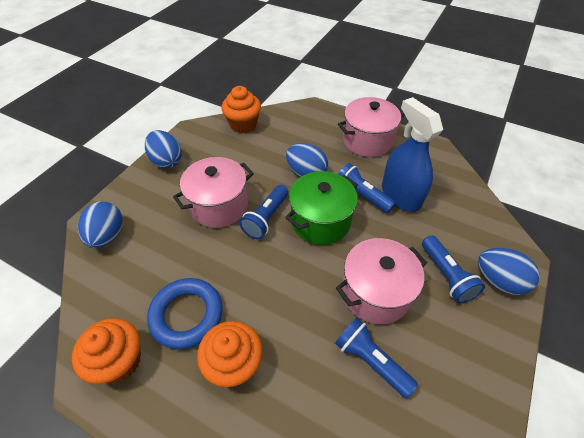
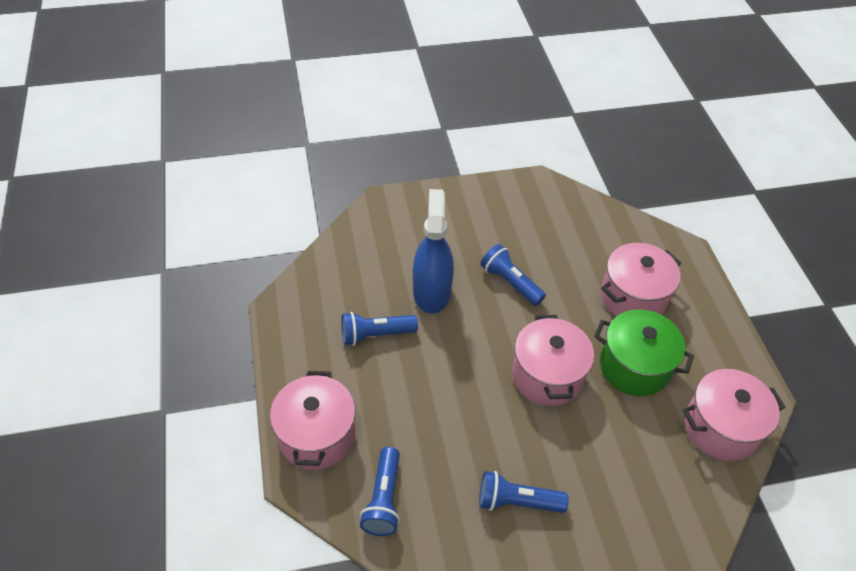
blue egg: [78,201,123,248] [145,130,182,168] [286,143,328,177] [478,248,540,295] = 4 -> none = 0
blue ring: [147,278,223,349] = 1 -> none = 0
orange cupcake: [72,318,141,384] [197,321,263,387] [222,86,261,133] = 3 -> none = 0
pink pot: [173,157,254,228] [336,238,427,324] [338,97,405,157] = 3 -> [270,371,356,470] [512,315,594,406] [601,243,681,316] [683,369,785,461] = 4

